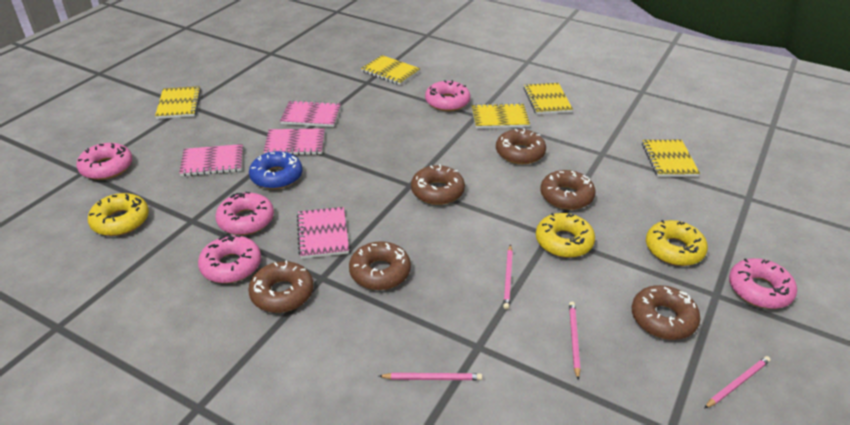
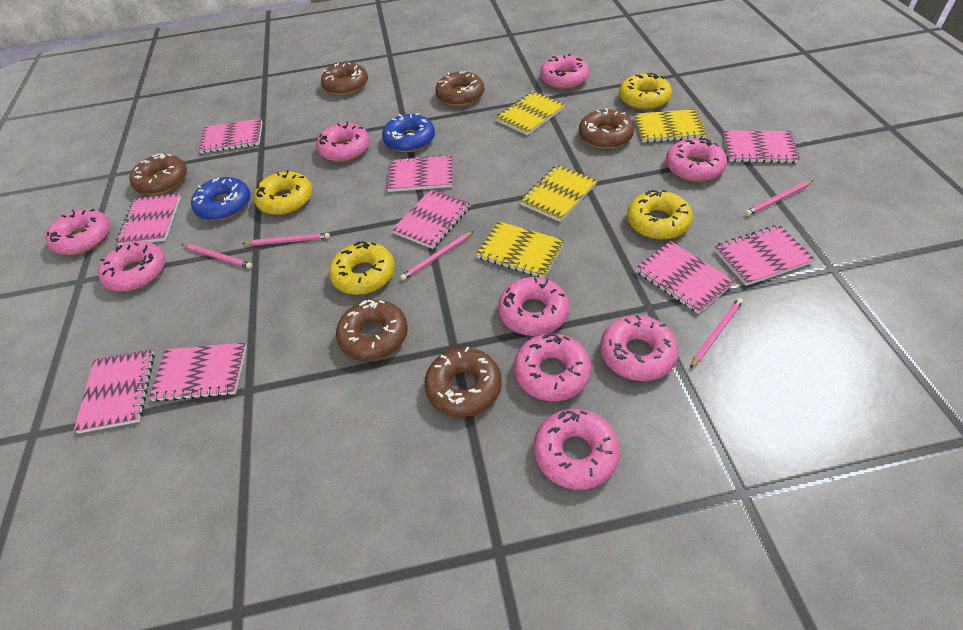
blue donut: [249,151,303,189] = 1 -> [191,177,250,221] [382,113,435,152] = 2
pink donut: [76,143,133,180] [198,235,261,283] [215,192,274,235] [425,80,471,111] [729,258,797,309] = 5 -> [45,209,110,255] [98,241,165,292] [316,122,370,162] [498,277,569,336] [514,333,591,401] [534,409,620,490] [540,54,589,89] [600,315,679,381] [666,138,727,182] = 9
pink notebook: [179,144,243,176] [263,128,325,155] [280,100,341,127] [297,207,349,259] = 4 -> [74,349,155,433] [116,193,181,246] [149,343,247,402] [199,118,263,153] [387,155,452,192] [392,189,471,249] [635,241,735,314] [714,225,815,286] [723,130,800,163] = 9
pink pencil: [379,373,482,380] [503,244,513,309] [569,302,580,379] [704,356,771,409] = 4 -> [182,244,253,269] [242,233,330,245] [400,231,474,280] [690,298,743,368] [745,181,812,216] = 5
yellow donut: [88,193,149,236] [536,213,595,258] [646,220,708,266] = 3 -> [254,170,312,215] [329,241,395,295] [619,73,672,110] [627,190,693,240] = 4
yellow notebook: [155,86,201,119] [361,55,421,85] [471,103,530,129] [524,83,573,114] [642,140,700,177] = 5 -> [476,221,565,278] [495,91,565,135] [520,165,597,222] [634,109,707,143] = 4

